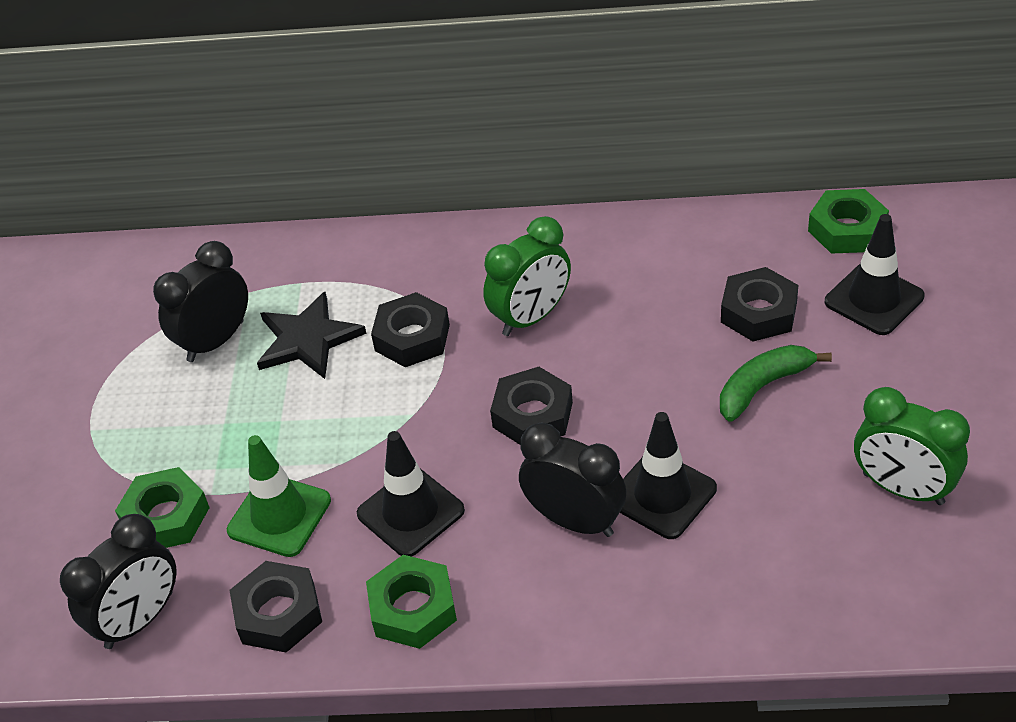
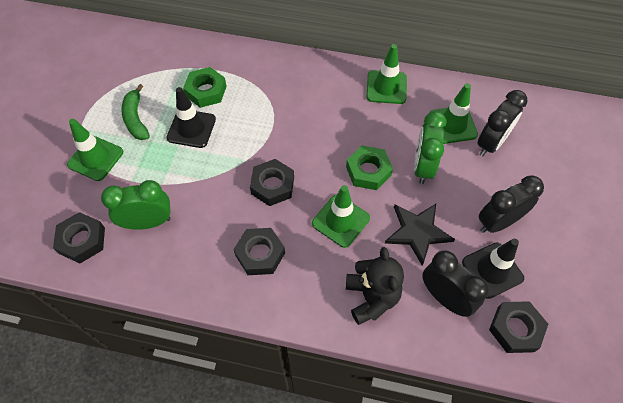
black teddy bear: none = 0 -> [346,247,404,325] = 1
black traffic cone: [357,431,465,557] [620,412,717,539] [825,214,925,335] = 3 -> [166,87,216,148] [462,239,524,299] = 2
green nut: [115,467,210,548] [366,555,457,649] [808,189,889,254] = 3 -> [183,67,227,108] [346,145,393,190] = 2
green traffic cone: [227,435,331,557] = 1 -> [67,119,123,181] [312,185,370,248] [367,44,407,104] [430,83,478,144] = 4

